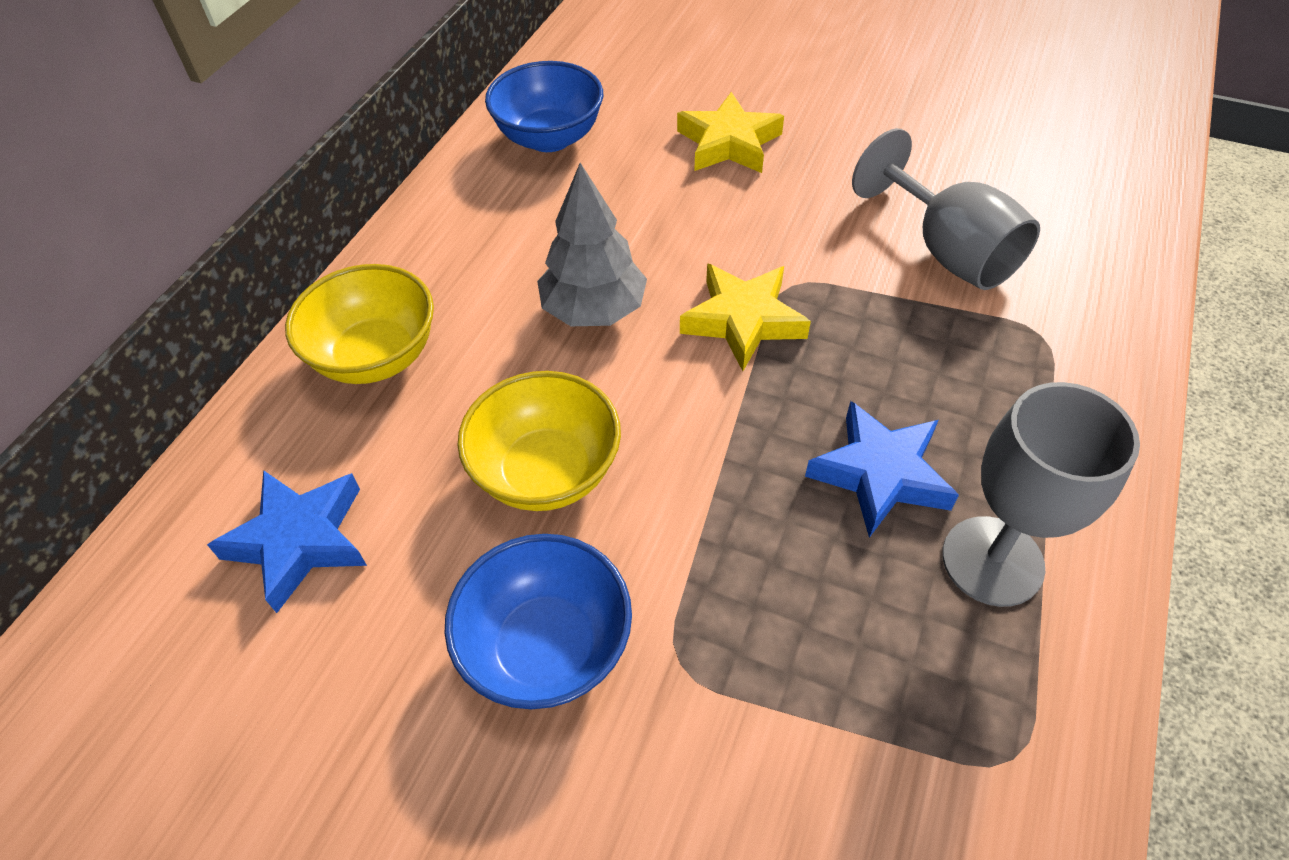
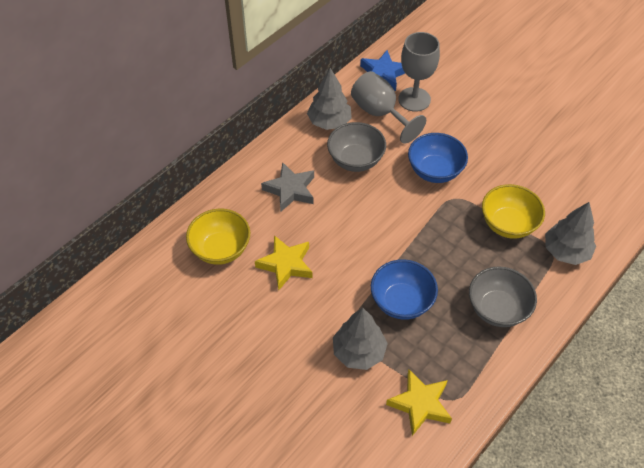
blue star: [207,470,367,613] [805,401,959,538] = 2 -> [360,50,405,91] = 1
grey bowl: none = 0 -> [327,122,386,172] [469,266,537,327] = 2
grey star: none = 0 -> [261,162,314,212] = 1
grey tree: [537,163,647,326] = 1 -> [307,68,352,130] [333,308,388,370] [545,202,596,265] = 3

